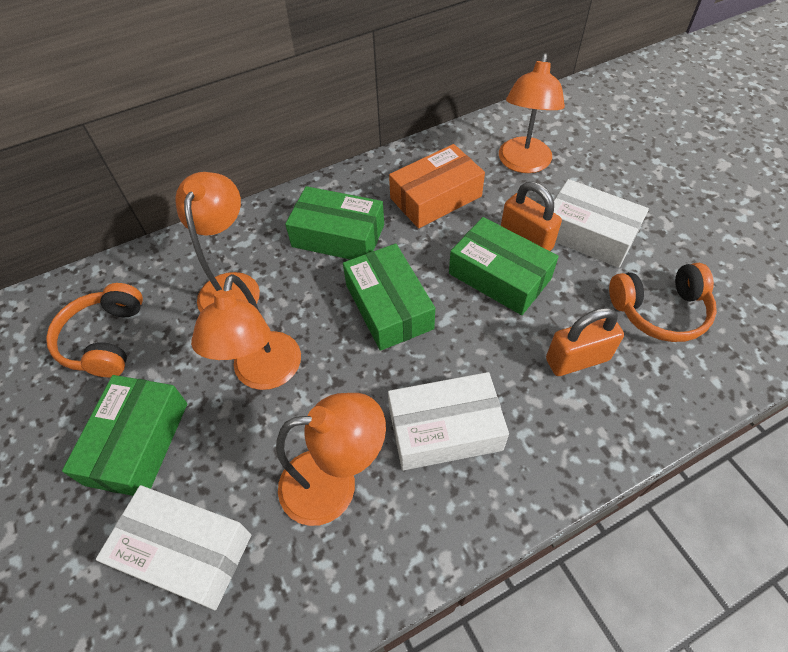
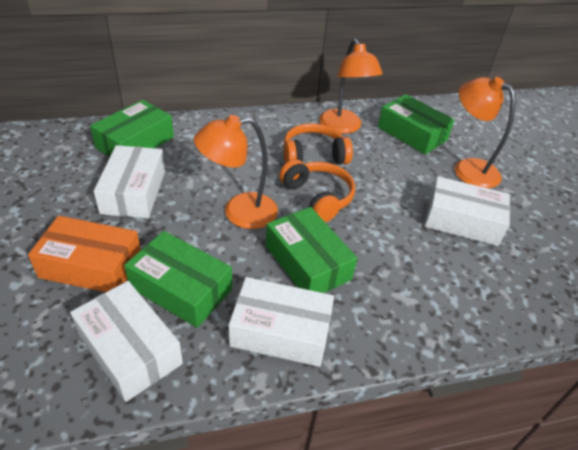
orange lamp: [176,172,260,313] [191,274,301,390] [276,393,386,526] [499,53,565,173] = 4 -> [194,115,278,229] [319,38,383,134] [455,77,516,188] = 3
orange padlock: [501,182,562,251] [546,307,624,376] = 2 -> none = 0
white box: [96,485,251,610] [388,372,509,470] [554,179,649,268] = 3 -> [70,281,183,402] [93,145,165,218] [229,277,334,367] [425,176,510,246] = 4

